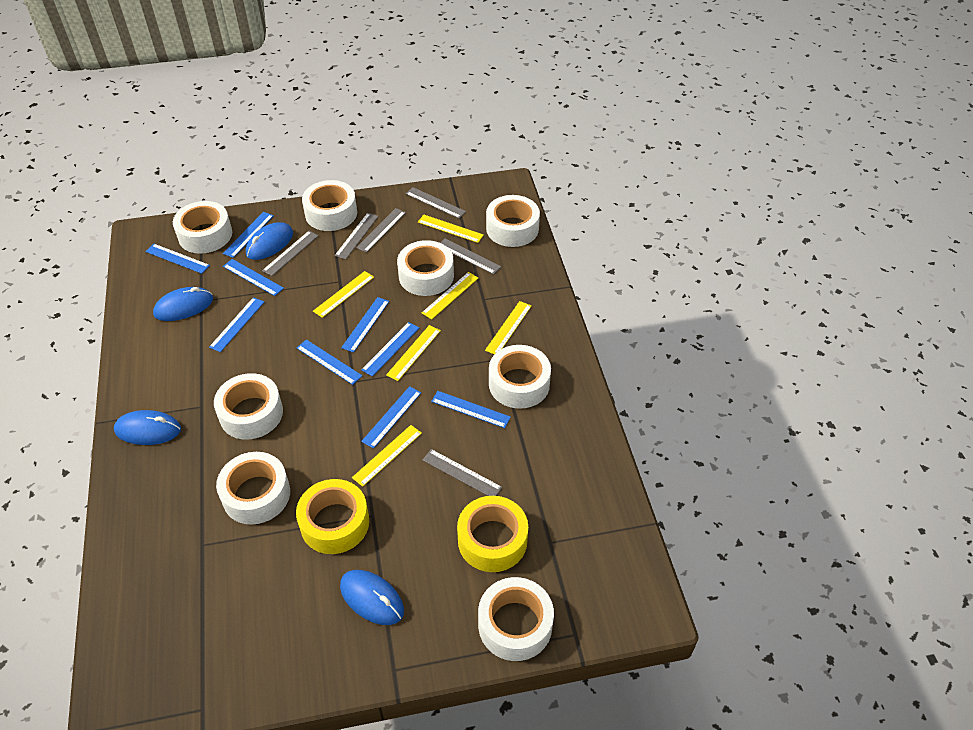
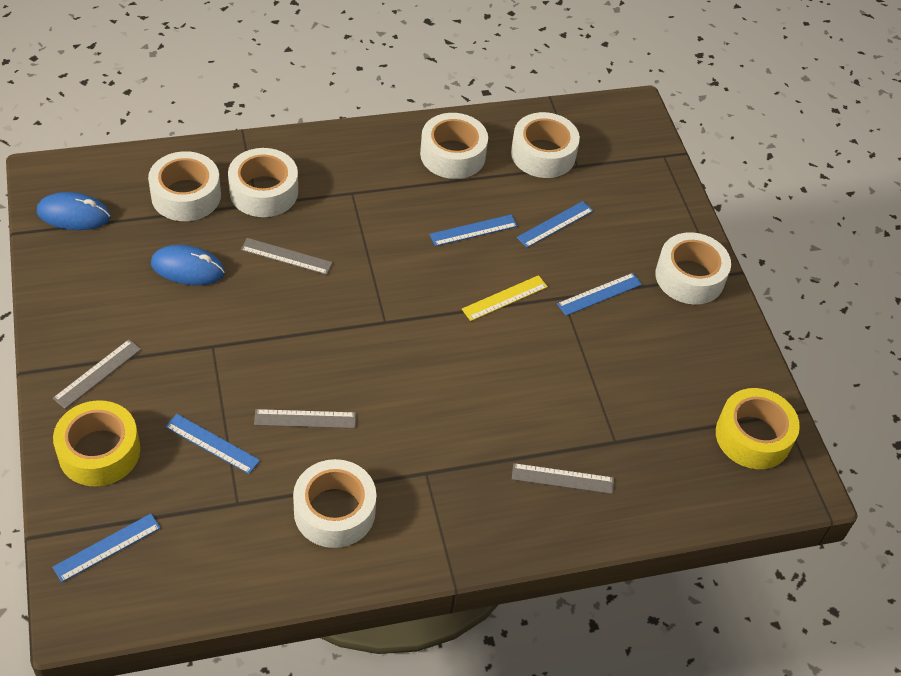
blue mouse: [114,410,181,445] [153,287,213,321] [246,222,293,260] [340,570,404,625] = 4 -> [37,192,111,230] [151,245,225,285] = 2
blue ruler: [145,244,210,274] [209,297,264,352] [223,212,274,258] [223,259,284,296] [297,339,362,385] [341,297,389,353] [361,322,419,377] [361,386,421,449] [431,391,511,428] = 9 -> [52,514,161,582] [165,414,260,474] [429,214,518,246] [517,201,593,248] [557,273,642,316] = 5
grey ruler: [262,231,319,276] [334,213,378,259] [356,208,406,253] [406,187,466,219] [423,449,502,496] [440,239,501,275] = 6 -> [53,339,141,409] [241,238,333,275] [254,409,356,428] [512,463,614,494] = 4
white tape: [173,201,232,254] [214,373,283,440] [216,452,290,525] [302,180,357,231] [397,240,454,296] [478,577,554,661] [486,195,540,247] [489,345,551,409] = 8 -> [148,151,221,221] [228,148,298,217] [293,459,376,548] [420,113,488,179] [511,112,580,178] [655,232,731,305] = 6
yellow ruler: [313,271,374,318] [352,425,422,487] [386,325,441,381] [418,215,484,243] [422,272,478,319] [485,301,532,354] = 6 -> [462,275,548,321] = 1

